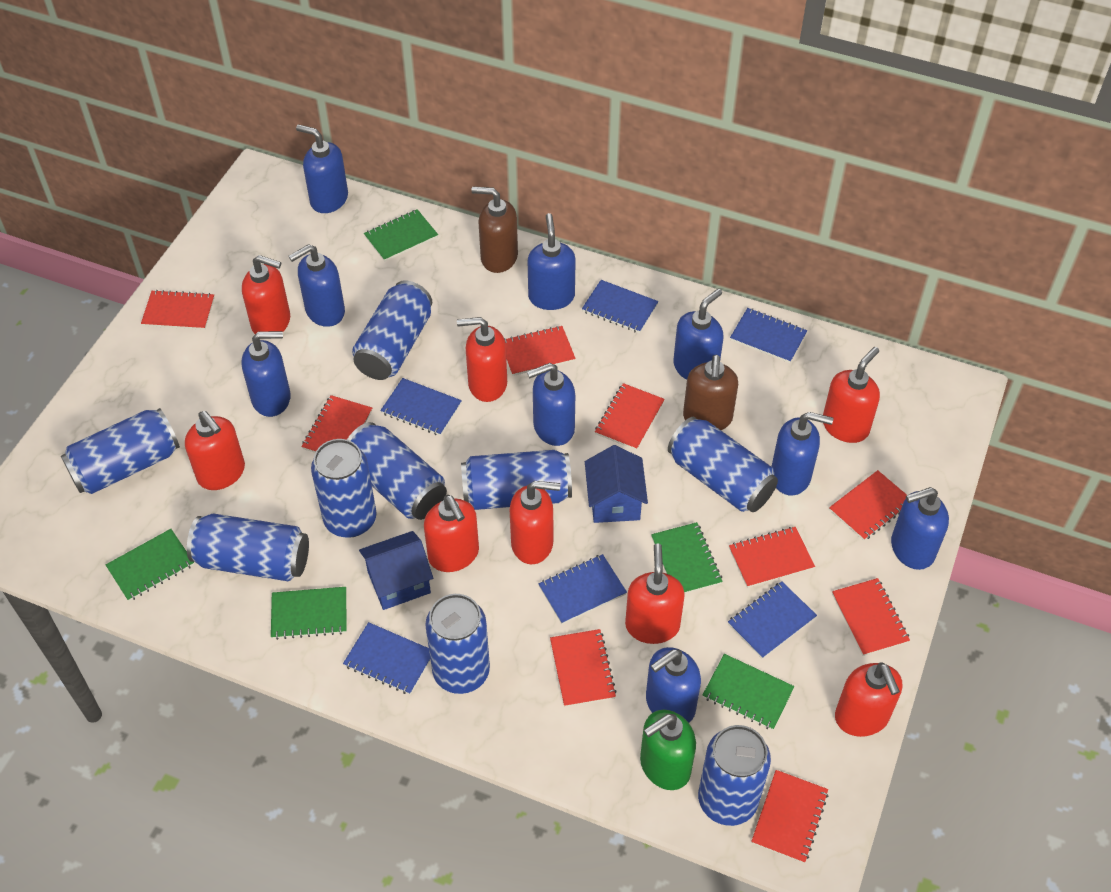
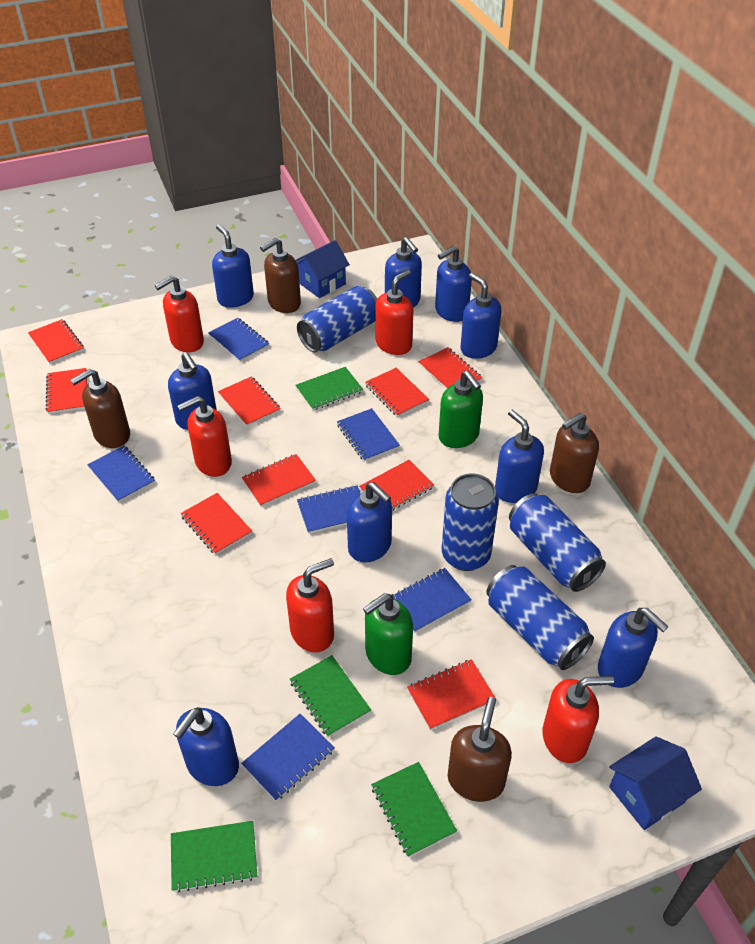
blue can: [61,408,180,494] [187,513,309,581] [311,439,376,538] [347,422,447,520] [352,280,432,380] [425,594,490,694] [461,450,572,510] [668,417,778,512] [698,725,771,826] = 9 -> [297,286,377,353] [442,473,499,571] [486,565,594,670] [509,493,606,592] = 4
brown soap dispenser: [472,186,518,273] [683,355,738,430] = 2 -> [70,369,130,448] [260,238,301,313] [448,697,512,802] [550,413,599,493] = 4
green notebook: [106,529,194,601] [271,587,347,640] [364,209,438,261] [651,522,723,594] [703,654,795,730] = 5 -> [171,821,257,892] [290,655,371,737] [295,367,363,411] [371,762,457,857] = 4
green soap dispenser: [640,710,696,790] = 1 -> [363,593,413,675] [438,371,483,448] = 2
red soap dispenser: [185,411,245,490] [242,255,290,334] [424,495,479,572] [457,317,507,402] [510,481,560,564] [625,544,685,644] [823,347,880,443] [835,662,902,737] = 8 -> [155,276,204,352] [178,396,232,477] [286,558,334,652] [376,270,413,355] [542,676,614,763] = 5

